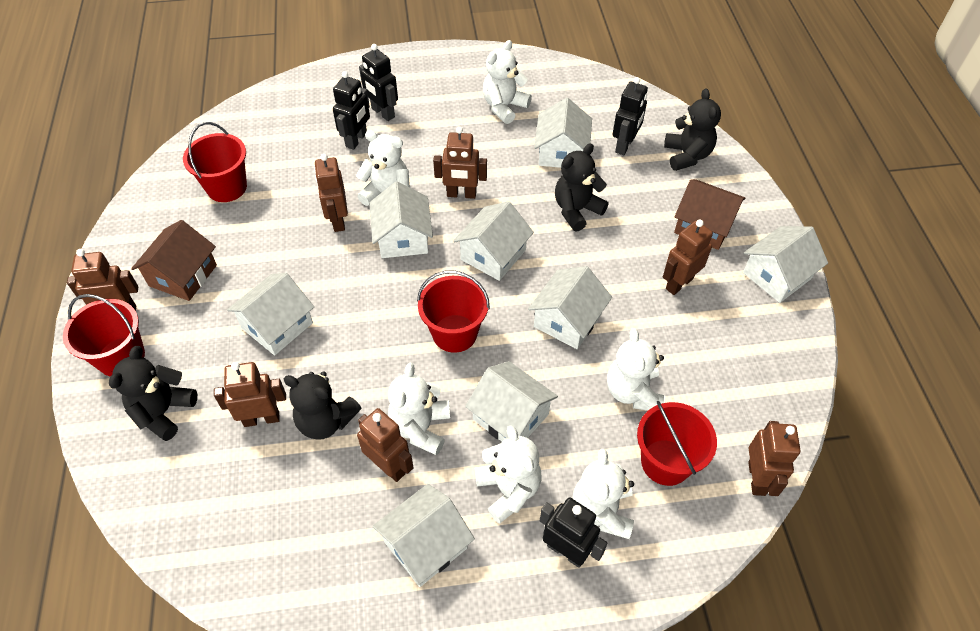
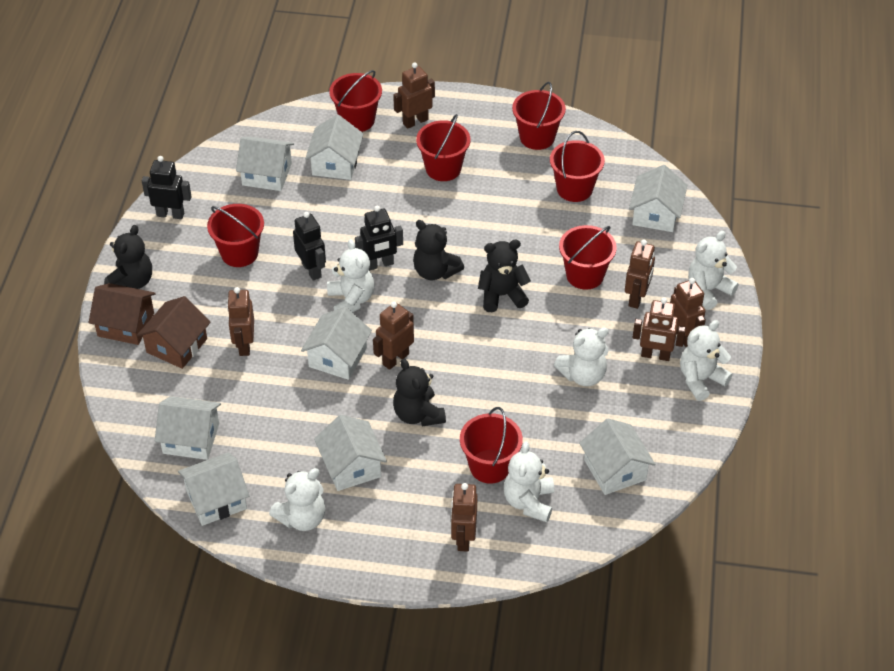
black robot: [333,71,370,150] [359,44,398,121] [540,497,607,568] [612,77,648,155] = 4 -> [142,156,192,219] [293,212,326,281] [355,206,403,271] = 3
red bucket: [63,294,145,377] [183,122,247,202] [417,270,490,353] [637,401,717,486] = 4 -> [207,204,264,267] [329,70,382,132] [416,114,470,181] [460,407,523,484] [512,82,566,150] [550,131,605,202] [559,225,617,290] = 7

